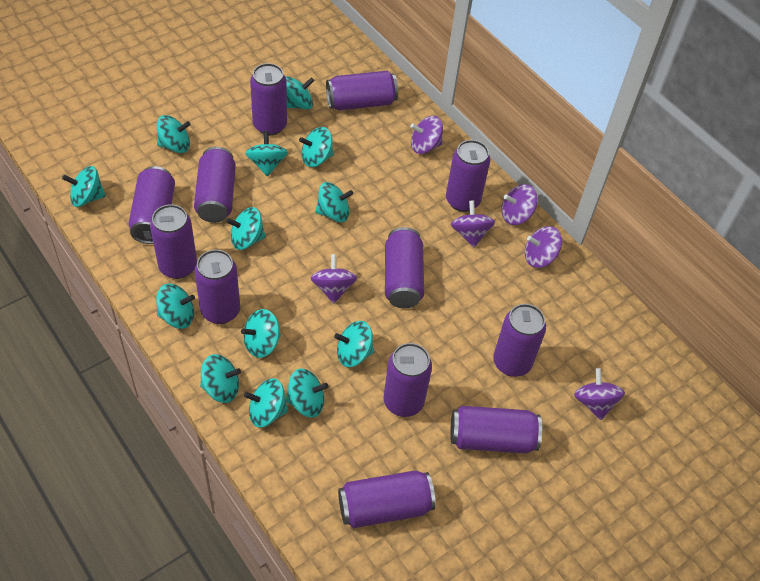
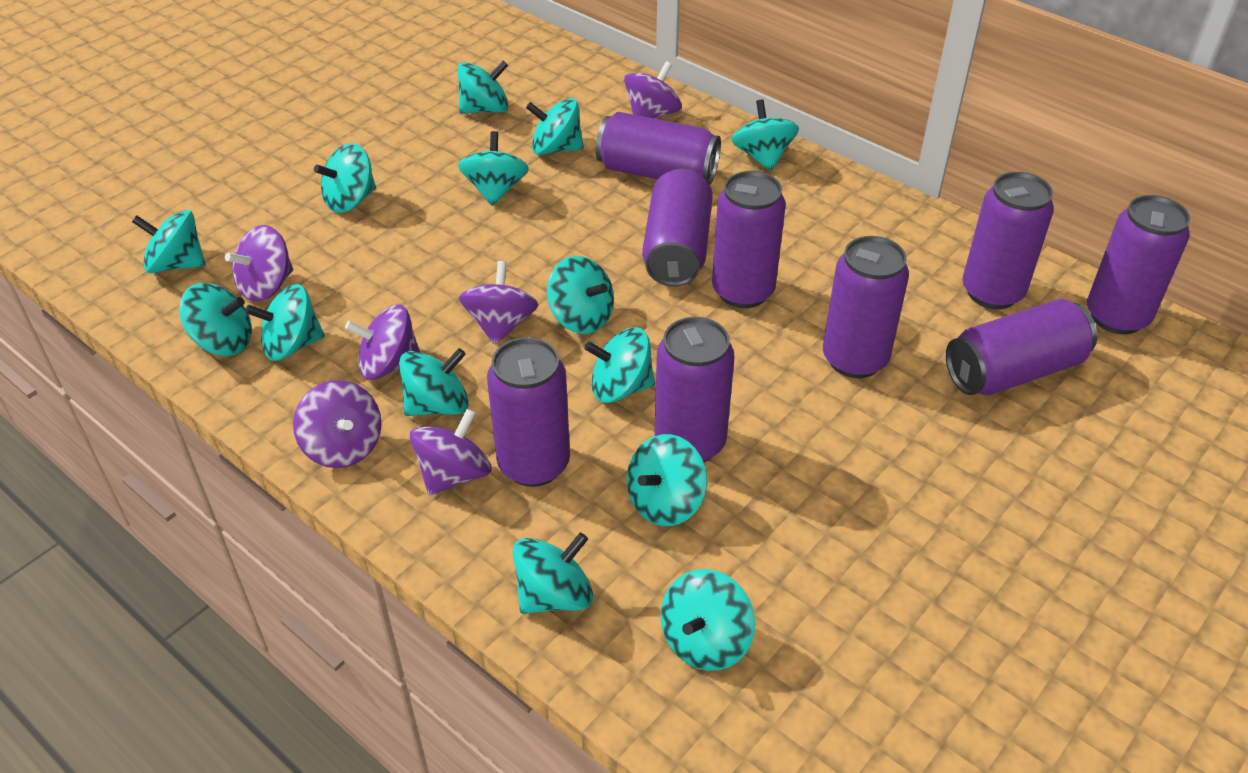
purple can: [129,166,175,244] [150,204,197,279] [194,147,236,223] [194,250,240,324] [250,63,287,135] [326,71,398,110] [338,471,436,528] [383,343,432,417] [385,227,424,308] [446,140,490,212] [450,406,542,453] [493,304,546,377] = 12 -> [487,337,570,487] [596,112,721,185] [642,168,713,287] [655,317,735,462] [712,171,786,308] [823,236,909,378] [946,299,1097,395] [963,172,1054,309] [1087,195,1190,334] = 9
turquoise spinning top: [62,166,106,207] [156,283,195,329] [157,115,191,153] [200,354,241,403] [226,207,266,250] [241,309,281,358] [244,378,288,427] [245,131,288,177] [286,77,314,109] [286,368,329,418] [299,127,334,167] [315,182,353,222] [334,321,374,367] = 13 -> [132,210,205,273] [179,283,252,356] [245,284,325,361] [314,143,376,213] [399,348,469,416] [457,61,509,114] [458,131,529,206] [513,532,593,614] [526,98,584,155] [547,256,614,334] [584,327,655,403] [627,434,707,526] [661,569,755,671] [731,99,799,171] = 14

